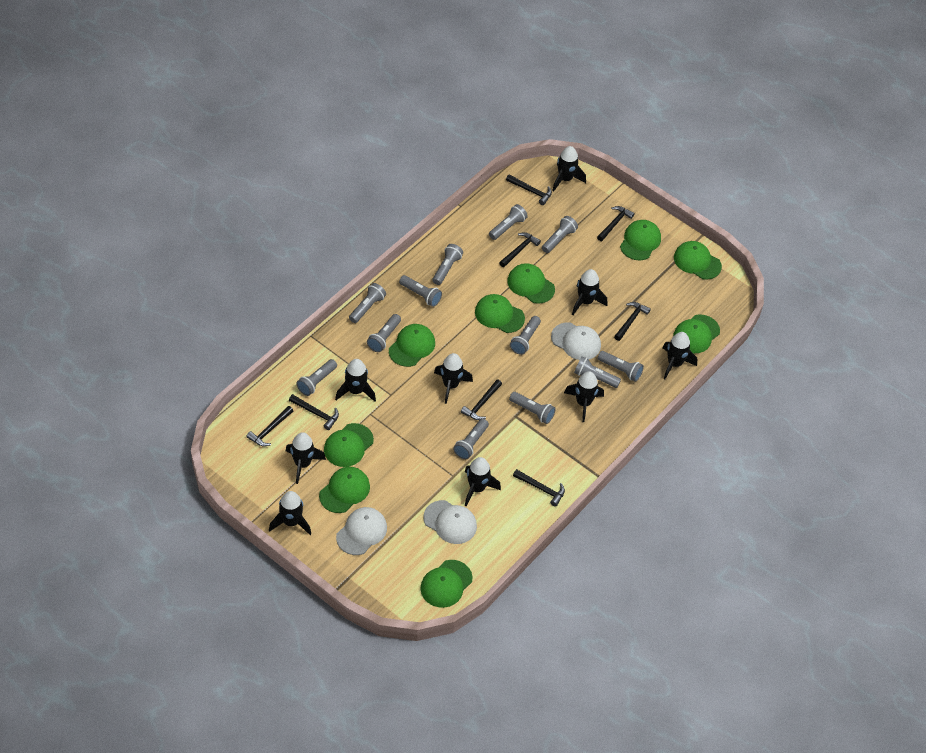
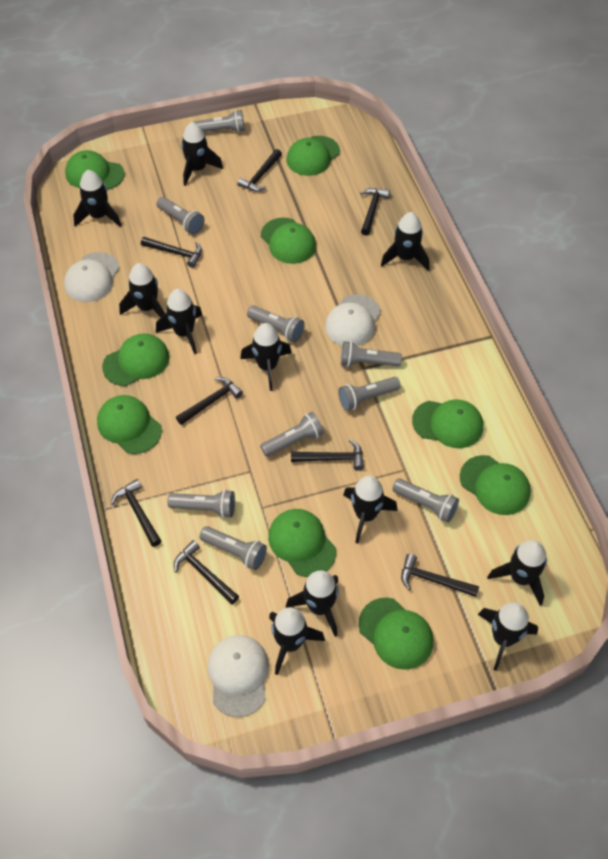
black rocket: [269,491,311,535] [286,432,326,484] [335,359,376,402] [434,353,473,404] [465,457,501,506] [552,146,586,192] [564,371,604,422] [572,269,607,315] [663,332,697,379] = 9 -> [73,170,121,227] [119,263,165,318] [156,289,202,354] [181,122,223,186] [240,323,292,391] [269,608,325,675] [286,570,339,637] [343,476,397,543] [381,212,429,271] [478,603,538,671] [487,540,547,606] = 11
grey flashlight: [297,359,337,396] [349,283,386,323] [367,314,401,352] [399,275,442,307] [432,244,463,285] [453,419,489,459] [489,204,528,240] [509,392,556,424] [510,316,541,355] [542,216,578,253] [574,356,621,388] [598,351,644,382] = 12 -> [156,197,205,234] [167,490,235,518] [194,110,245,133] [199,526,267,570] [247,306,305,342] [260,412,324,457] [338,377,401,411] [341,341,402,367] [392,478,459,523] = 9

